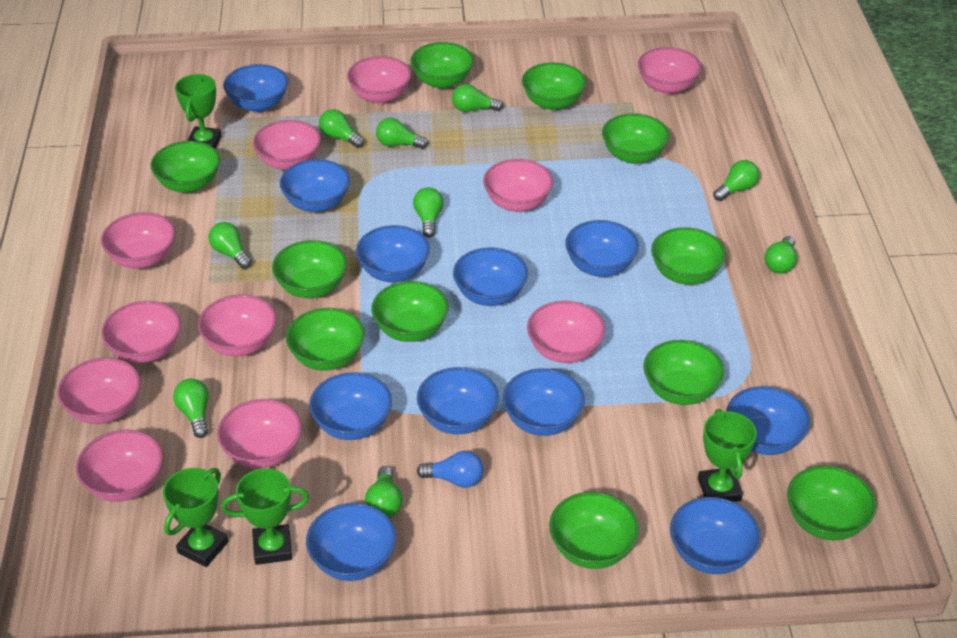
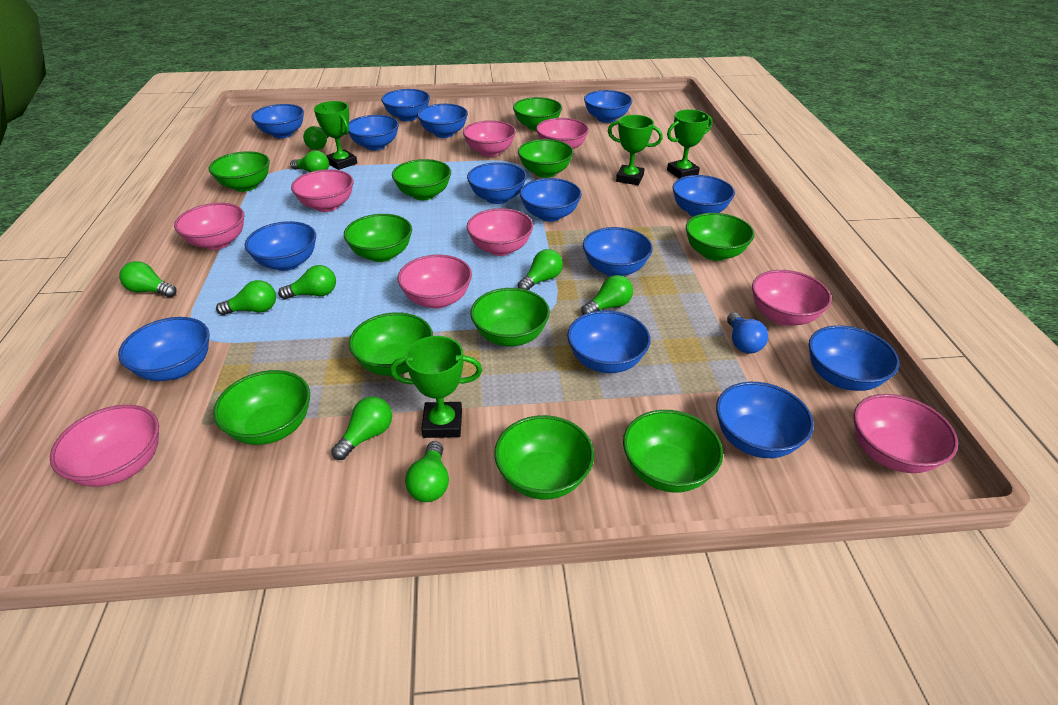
blue bowl: [223,64,288,112] [280,159,350,212] [306,503,396,581] [309,373,392,440] [356,225,430,282] [417,367,499,435] [453,247,528,306] [503,368,585,436] [565,220,639,277] [670,497,761,574] [726,386,810,455] = 11 -> [118,317,210,381] [245,221,316,271] [251,104,304,138] [348,115,399,150] [381,89,430,121] [417,104,468,138] [467,162,527,204] [520,178,582,222] [567,310,651,373] [583,227,653,276] [584,90,632,123] [672,175,735,217] [716,382,814,458] [809,325,899,391] = 14
pink bowl: [57,358,141,424] [76,430,163,502] [101,212,175,269] [102,301,181,363] [198,294,276,356] [217,399,302,469] [253,120,321,171] [347,56,411,104] [483,159,553,212] [527,301,605,363] [638,47,702,94] = 11 -> [50,405,159,487] [174,203,244,250] [291,169,354,212] [398,255,472,309] [463,120,516,157] [467,208,533,256] [536,118,589,149] [752,270,832,326] [854,394,958,473] = 9

